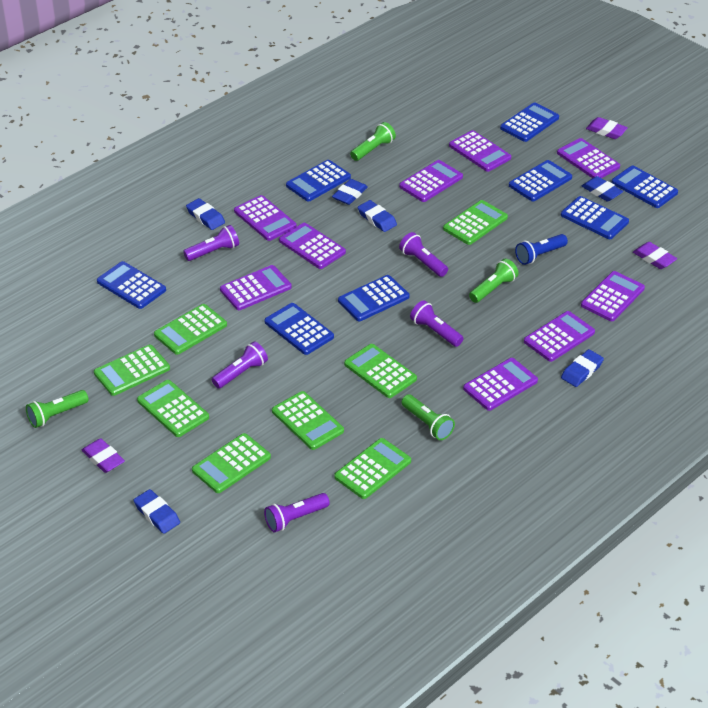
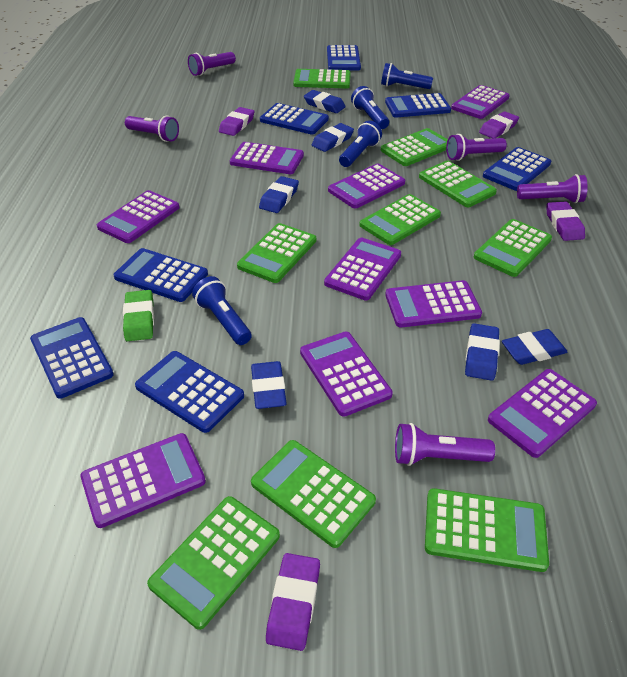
blue calculator: [97,261,166,309] [264,303,334,355] [286,160,351,202] [338,275,409,321] [500,102,559,142] [509,160,572,201] [561,196,629,239] [612,165,678,208] = 8 -> [30,317,114,399] [114,248,208,302] [135,351,244,433] [260,103,329,135] [327,45,361,71] [385,93,451,118] [483,147,551,191] = 7
blue flashlight: [515,234,568,265] = 1 -> [192,276,252,345] [339,121,382,167] [351,86,389,129] [381,63,433,89] = 4
green calculator: [94,345,170,396] [137,380,209,437] [154,304,227,355] [192,433,271,493] [272,391,344,450] [334,438,411,499] [344,344,417,398] [443,200,508,245] = 8 -> [147,496,280,630] [237,223,316,283] [251,440,376,548] [293,69,351,88] [359,194,441,245] [381,128,448,166] [419,160,497,207] [425,488,549,572] [474,219,552,277] = 9
green eraser: none = 0 -> [123,290,154,341] = 1
green flashlight: [26,390,89,428] [350,122,396,161] [401,394,455,440] [469,259,519,303] = 4 -> none = 0
purple eraser: [81,438,125,473] [586,117,628,139] [633,242,677,269] = 3 -> [219,107,254,136] [266,553,320,651] [479,111,519,138] [546,201,585,241] = 4

